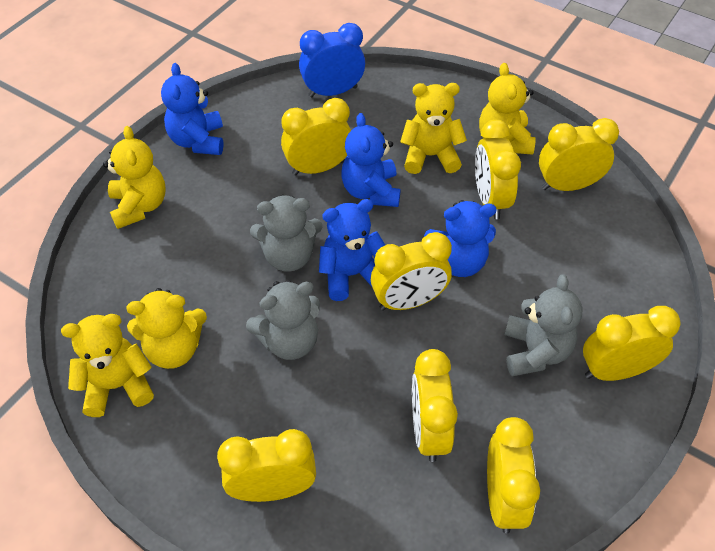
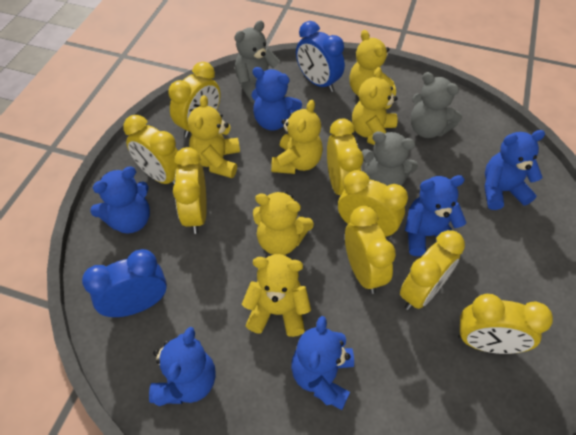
blue clock: [299,23,365,98] = 1 -> [82,249,167,317] [296,21,345,92] = 2
blue teddy bear: [161,63,224,155] [319,199,385,301] [341,113,400,207] [424,200,497,277] = 4 -> [90,166,150,234] [149,327,216,406] [251,67,302,131] [291,316,354,410] [405,175,467,256] [485,130,545,210] = 6
yellow teddy bear: [61,314,154,417] [103,126,166,229] [126,288,207,369] [400,83,467,174] [479,63,536,155] = 5 -> [188,95,240,178] [241,254,311,337] [253,191,314,255] [271,100,323,174] [349,30,396,96] [352,67,398,145] = 6

